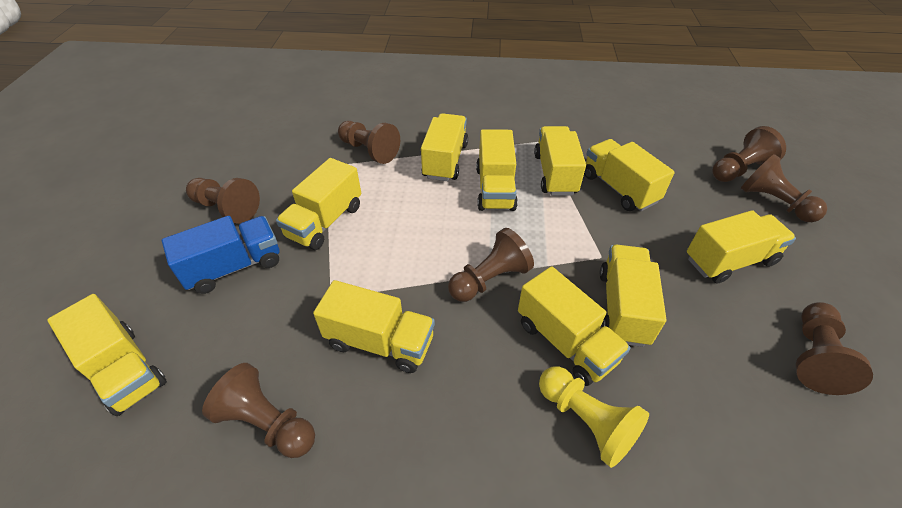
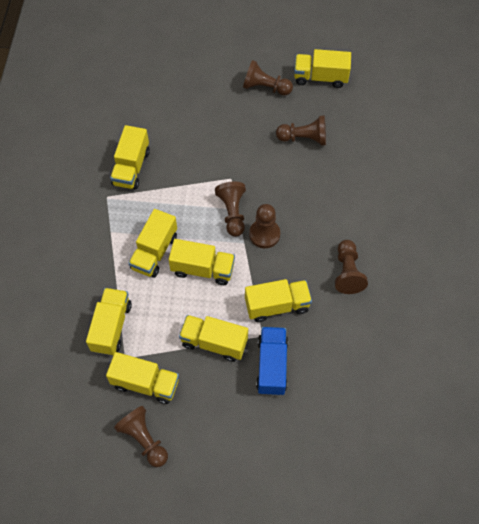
brown pawn: [186,178,260,224] [202,363,315,458] [338,121,400,164] [448,228,534,302] [712,126,786,182] [741,154,827,222] [796,302,873,395] = 7 -> [114,406,168,467] [215,182,246,237] [243,60,293,95] [249,204,280,248] [276,115,326,146] [335,240,368,294] = 6
yellow pawn: [539,366,649,468] = 1 -> none = 0
yellow truck: [47,294,167,416] [276,158,361,250] [313,280,435,373] [421,113,468,181] [476,129,518,211] [518,266,631,386] [534,126,586,196] [584,139,675,211] [600,245,666,347] [687,210,796,284] = 10 -> [86,288,132,356] [106,352,179,404] [110,125,150,190] [129,209,177,278] [168,239,235,285] [179,315,248,362] [245,279,312,322] [294,49,351,88] = 8

